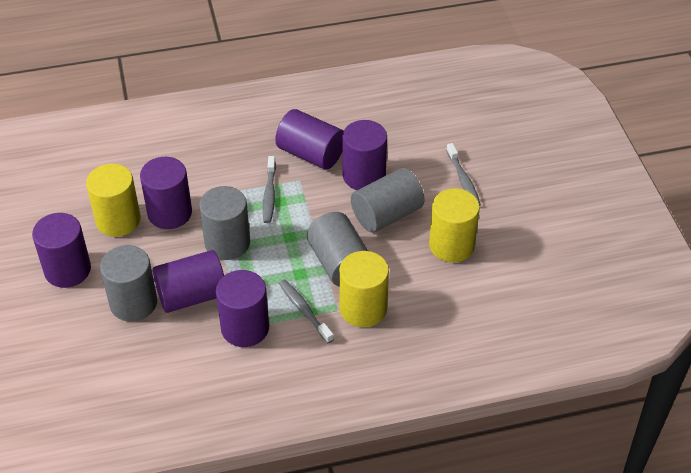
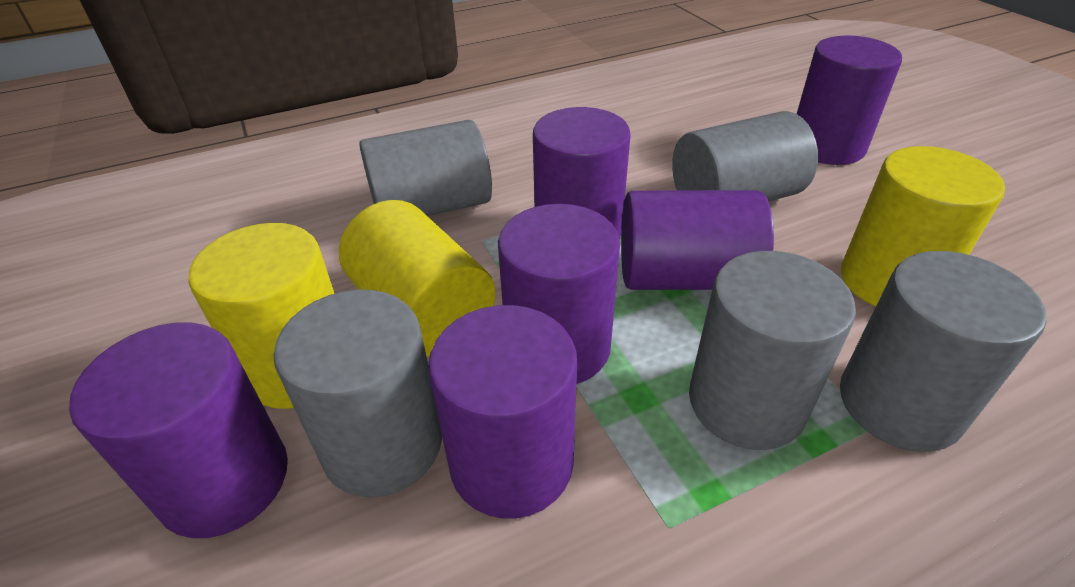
grey cylinder: [100,245,157,322] [199,186,250,260] [307,212,368,287] [351,168,425,233] = 4 -> [274,289,442,497] [359,120,492,216] [672,111,818,202] [689,251,856,450] [840,251,1047,452] = 5
grey toothbrush: [263,156,276,223] [279,279,334,343] [446,143,481,205] = 3 -> none = 0

